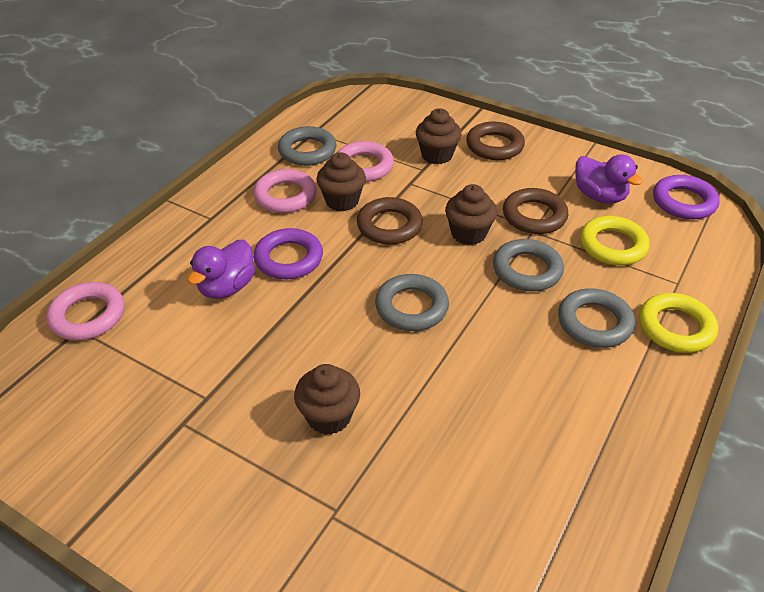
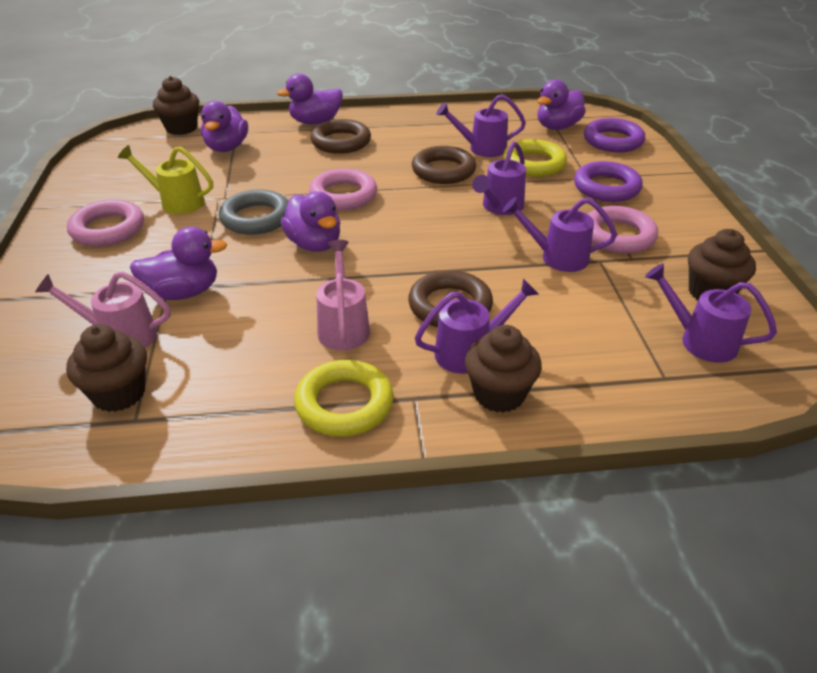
grey ring: [278,126,336,166] [375,274,449,331] [493,239,564,291] [558,288,635,348] = 4 -> [219,189,288,235] = 1
pink watering can: none = 0 -> [35,271,171,348] [316,240,370,350] = 2
purple duck: [187,240,255,299] [575,154,643,204] = 2 -> [130,226,227,300] [201,101,248,152] [277,73,343,124] [281,191,340,252] [537,79,586,130] = 5
purple watering can: none = 0 -> [415,278,538,374] [436,94,526,157] [472,141,526,215] [503,197,617,272] [645,264,777,363] = 5
yellow watering can: none = 0 -> [118,145,213,214] = 1

